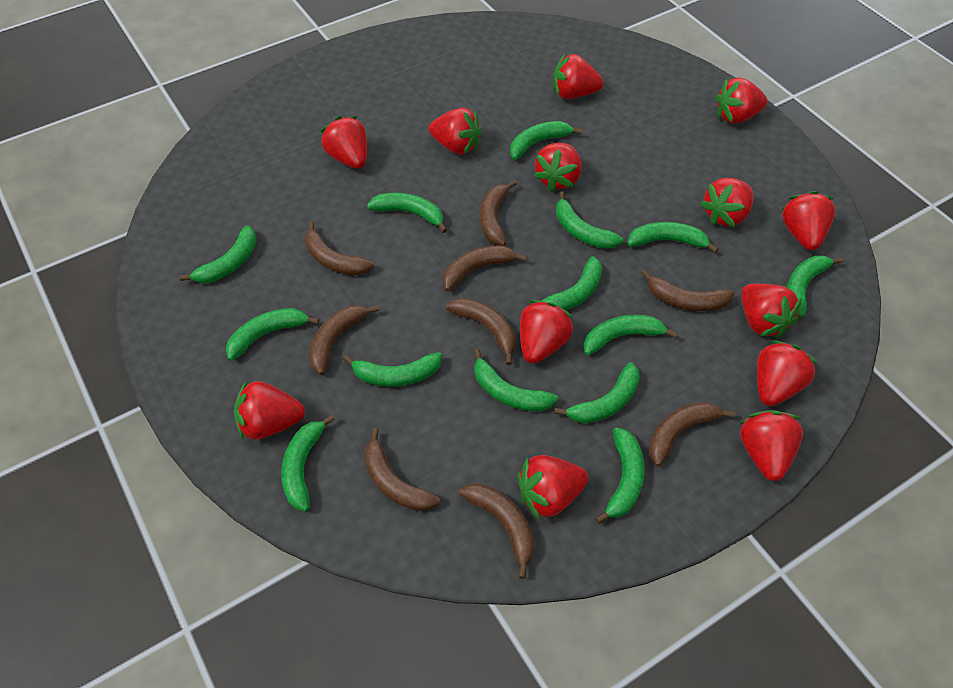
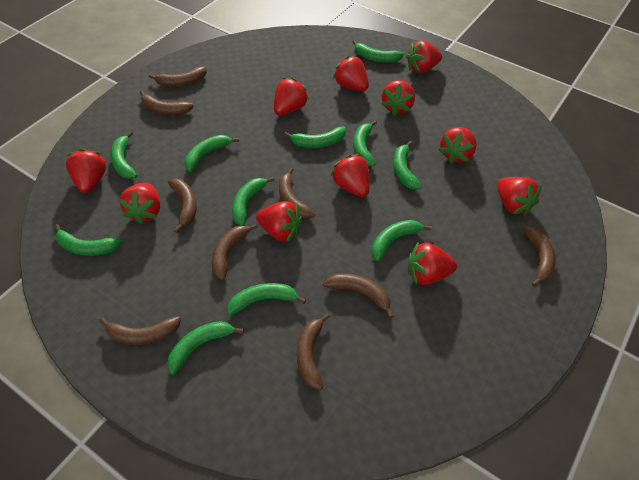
green banana: [179,225,256,283] [226,308,319,361] [281,415,335,512] [343,352,442,387] [367,193,447,233] [474,349,558,411] [510,121,582,160] [529,256,602,311] [554,362,640,424] [556,192,623,249] [583,315,678,356] [595,427,645,524] [627,222,718,253] [787,256,843,317] = 14 -> [54,224,121,256] [110,131,137,179] [167,321,244,375] [184,135,239,172] [227,283,306,315] [232,177,274,226] [284,127,346,148] [352,40,404,63] [353,120,377,166] [372,220,432,261] [393,140,422,190] = 11
red strawberry: [234,380,305,440] [321,116,367,169] [429,107,482,155] [517,455,589,519] [520,300,573,364] [534,143,581,192] [553,54,604,99] [700,178,753,227] [715,77,768,124] [740,410,803,481] [741,284,802,338] [757,340,818,406] [782,191,836,250] = 13 -> [66,149,106,193] [118,183,160,225] [256,201,302,243] [274,78,309,115] [331,154,370,197] [333,56,369,91] [381,80,415,115] [406,40,442,73] [408,241,457,285] [439,127,476,164] [497,177,542,215] = 11

